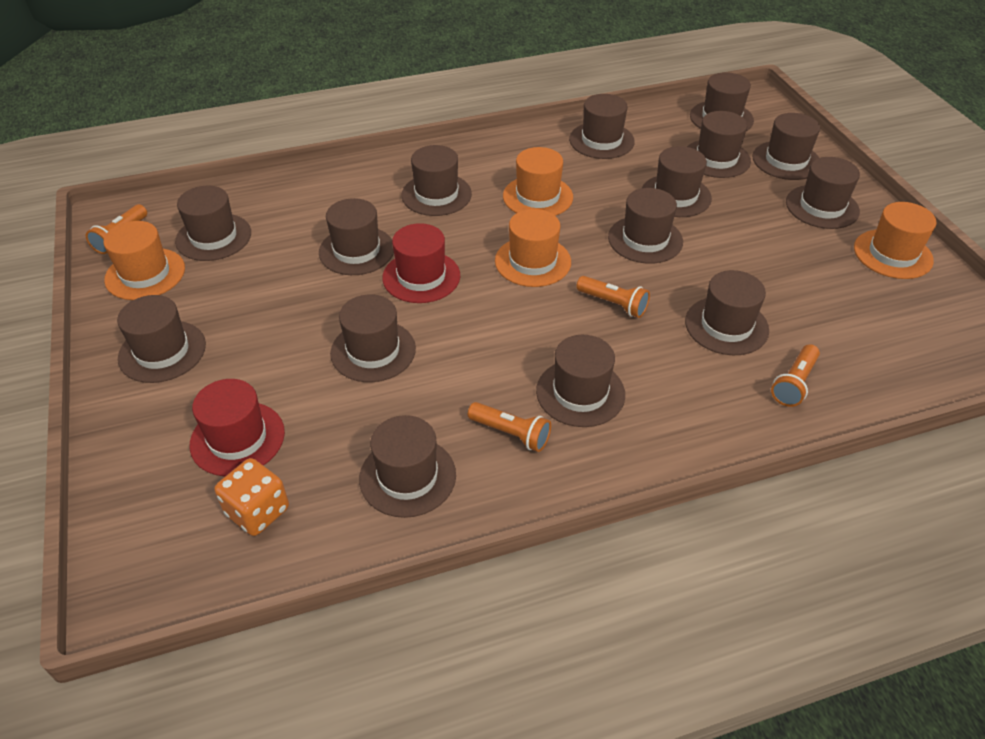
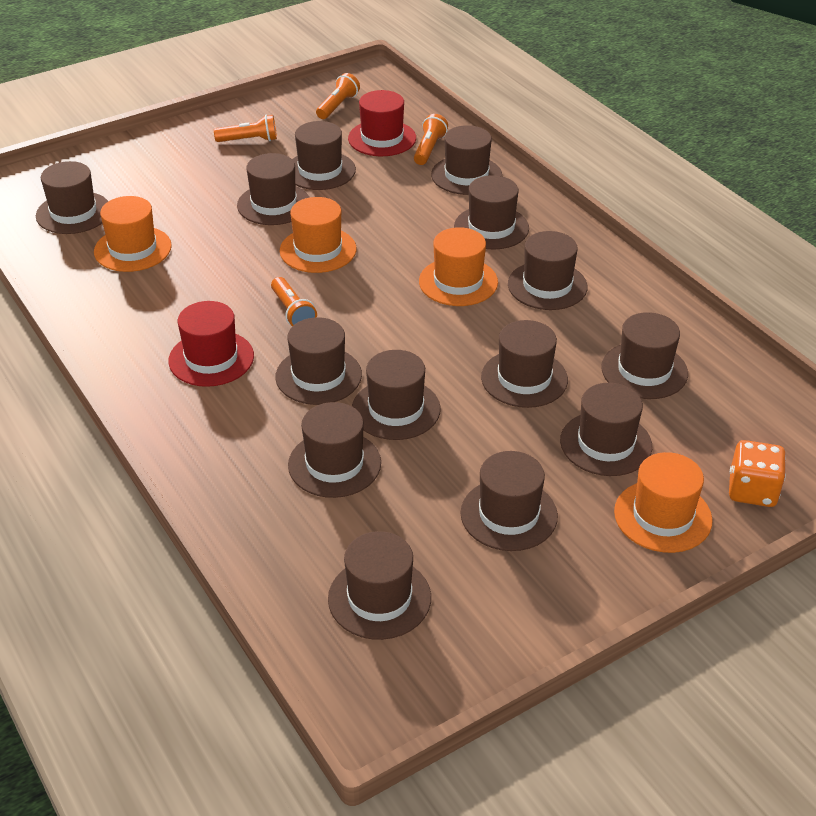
brown hat: [117,295,206,383] [175,186,251,261] [319,198,394,275] [330,294,416,382] [359,415,456,518] [401,145,472,216] [536,335,625,427] [569,94,635,159] [608,188,683,264] [642,146,712,217] [685,270,769,355] [687,111,751,178] [690,72,754,131] [752,113,820,180] [786,157,860,229] = 15 -> [36,161,108,234] [237,153,310,225] [275,317,362,405] [288,402,381,498] [292,121,356,190] [328,531,431,640] [352,350,441,440] [431,125,502,195] [454,175,529,249] [461,451,558,551] [481,320,568,408] [508,231,588,310] [560,383,652,476] [601,312,688,399] = 14

